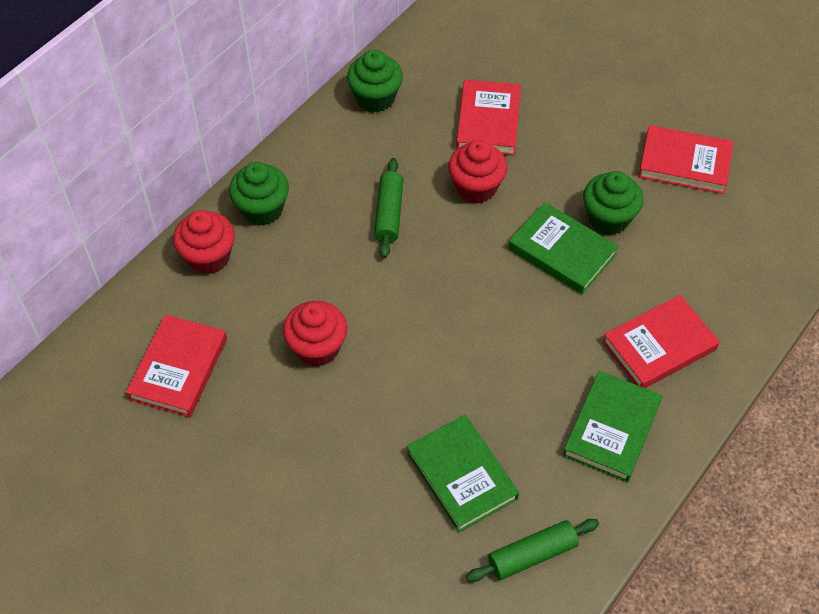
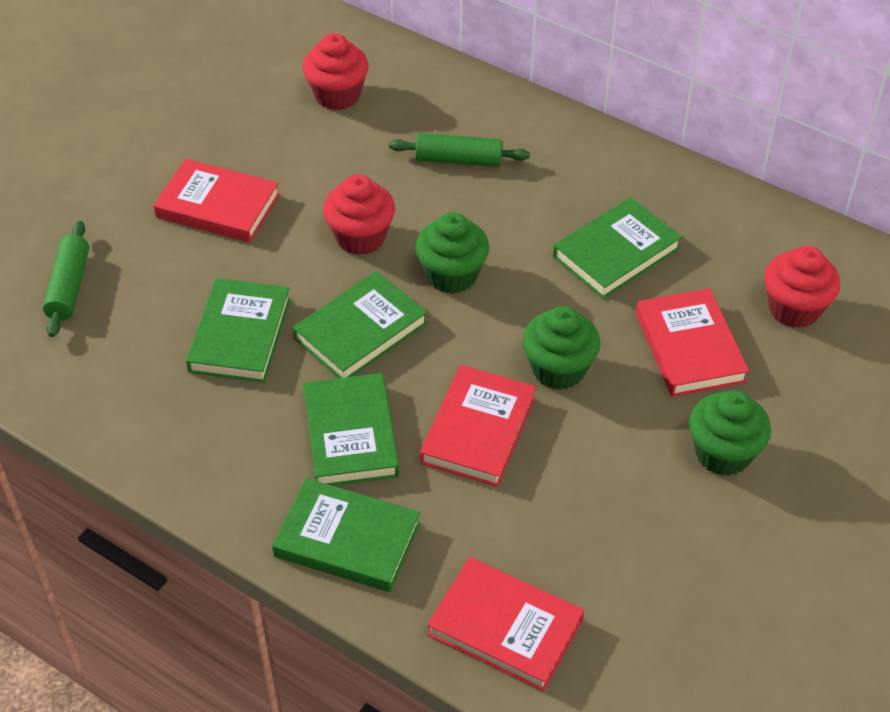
green book: [407,415,519,532] [508,202,619,294] [563,371,662,483] = 3 -> [186,278,291,383] [272,478,420,592] [293,271,428,378] [303,373,400,486] [553,197,682,299] = 5

